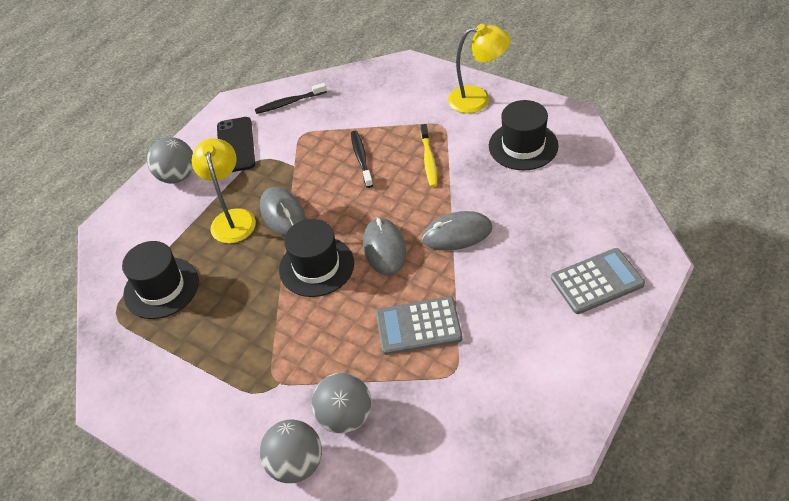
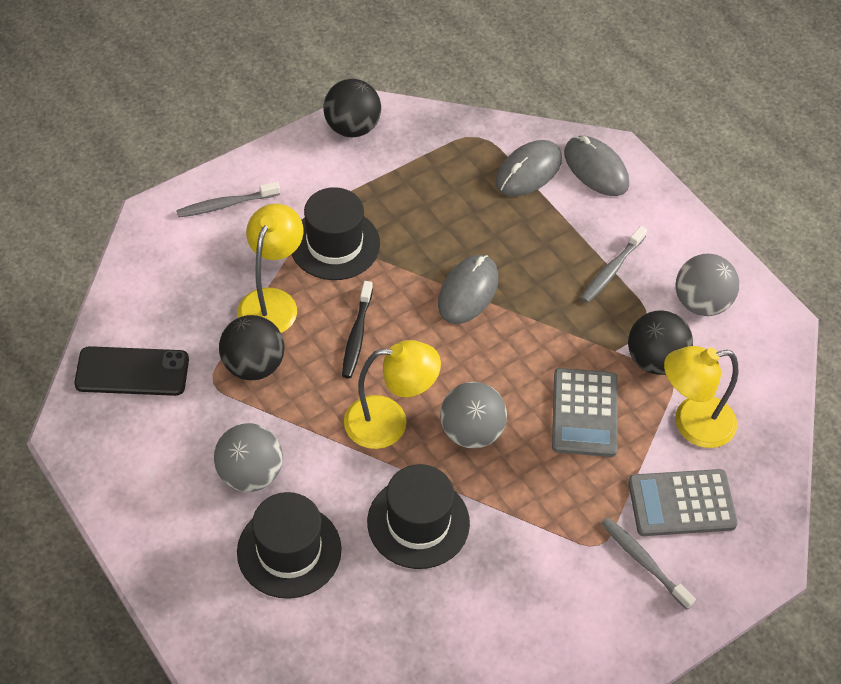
black ball: none = 0 -> [219,315,285,380] [323,79,381,137] [628,310,693,375] = 3
black toothbrush: [255,83,327,114] [351,131,373,188] = 2 -> [342,281,373,378] = 1
grey toothbrush: none = 0 -> [176,182,280,218] [581,226,647,303] [601,517,696,610] = 3
yellow lamp: [192,138,256,243] [448,24,511,113] = 2 -> [238,204,303,333] [344,340,441,449] [664,346,738,448] = 3
yellow toothbrush: [421,124,437,187] = 1 -> none = 0

